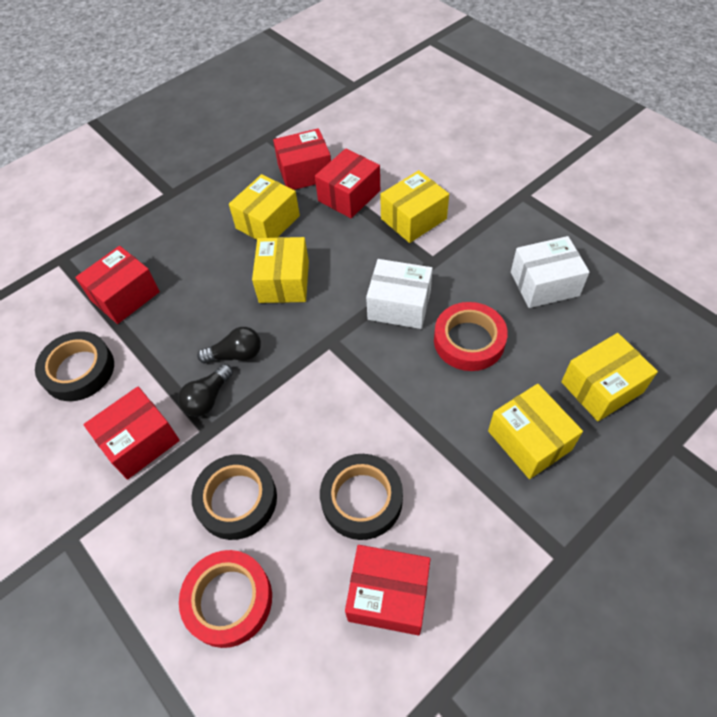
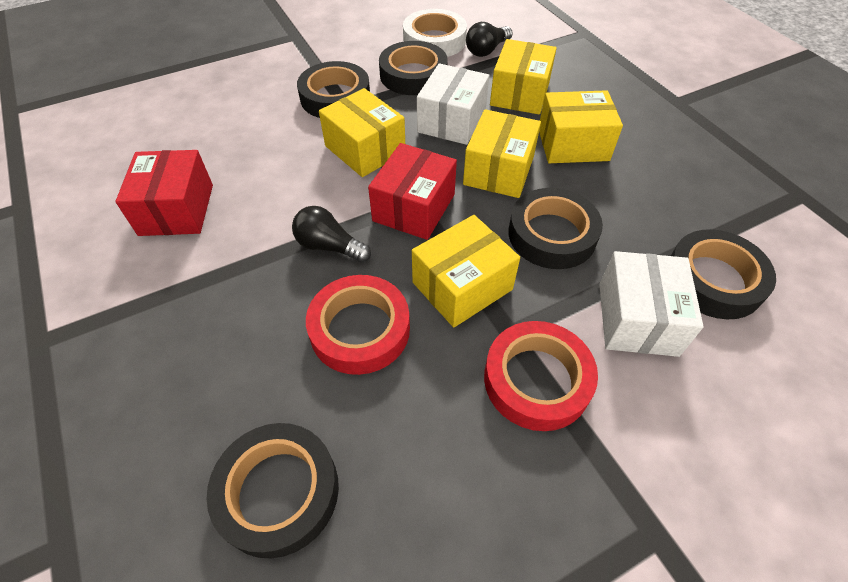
black tape: [35,331,114,401] [191,454,277,540] [320,454,403,540] = 3 -> [207,423,339,559] [297,61,370,118] [379,41,448,95] [508,188,603,269] [671,229,776,319] = 5
red box: [75,246,160,324] [83,387,180,480] [273,128,331,190] [315,148,380,218] [345,545,431,636] = 5 -> [115,150,213,236] [368,143,457,240] = 2
white tape: none = 0 -> [403,9,467,57] = 1

